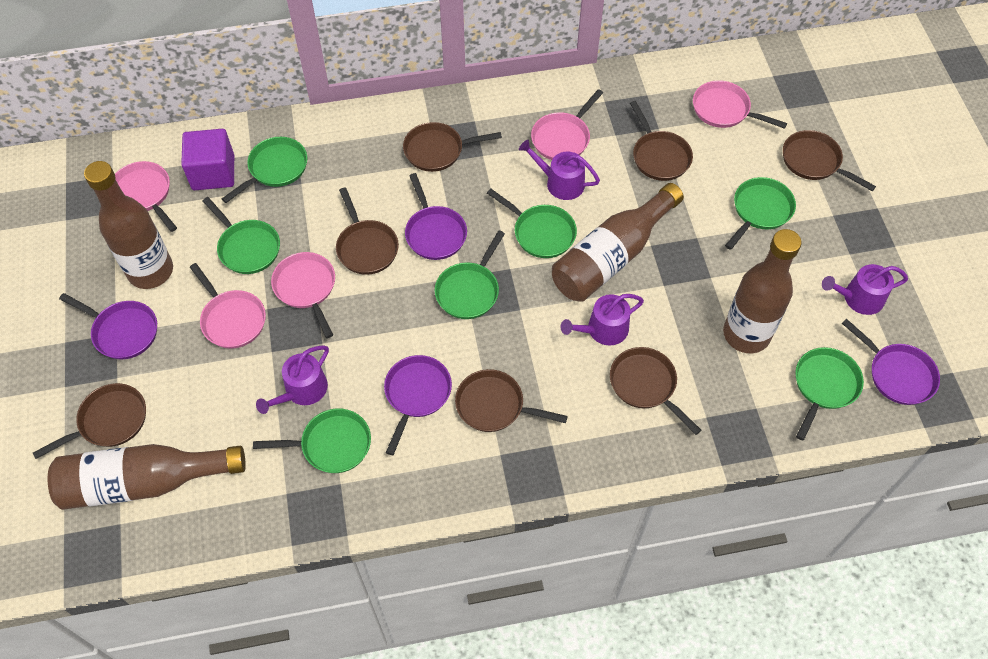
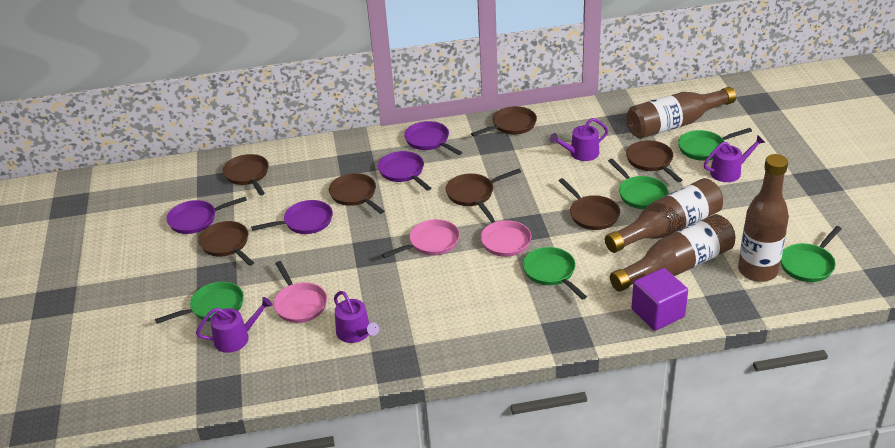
green pan: [203,197,280,274] [222,137,307,203] [253,409,371,473] [435,231,505,319] [487,189,577,258] [725,177,796,250] [795,347,864,440] = 7 -> [155,282,244,324] [523,247,587,300] [608,159,668,209] [678,128,752,161] [780,226,842,282] = 5
pink pan: [115,161,177,232] [190,263,266,348] [271,252,335,338] [531,89,603,160] [693,80,787,129] = 5 -> [273,261,327,323] [382,219,460,258] [477,201,531,257] = 3

